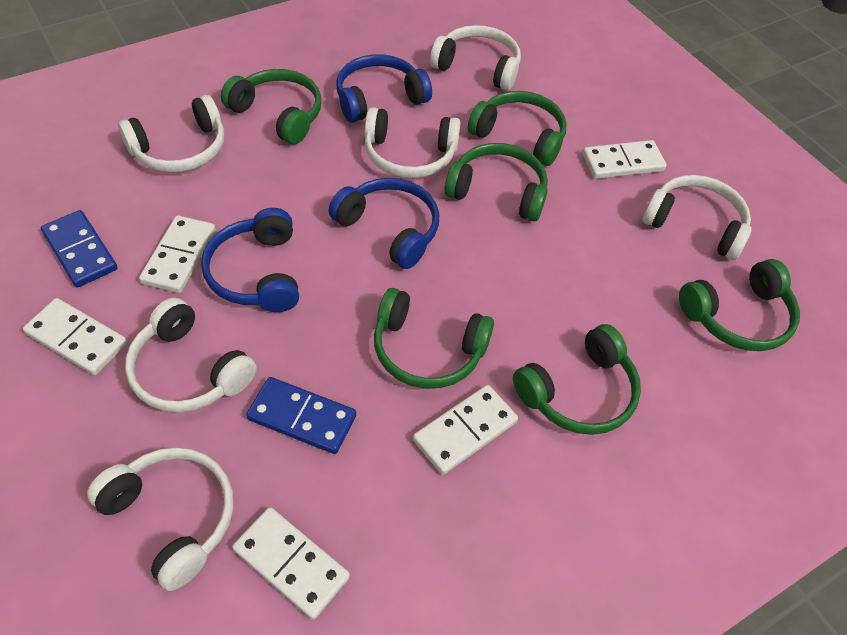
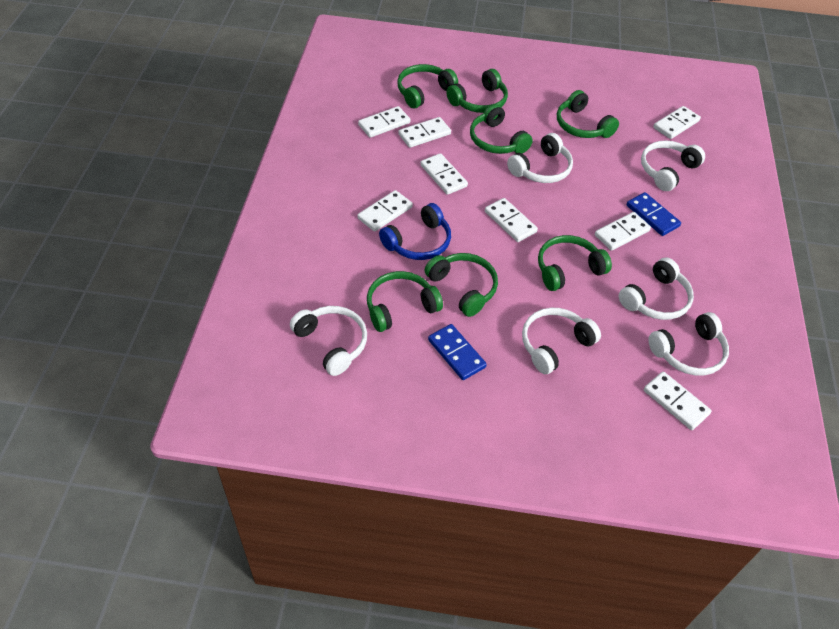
blue headphones: [201,208,299,312] [329,178,439,269] [336,54,432,123] = 3 -> [379,203,451,260] = 1
green headphones: [221,69,322,144] [374,288,494,389] [444,143,548,221] [468,91,567,166] [513,324,641,435] [679,259,800,351] = 6 -> [367,271,443,332] [397,64,458,108] [424,253,498,317] [446,69,508,113] [470,104,533,154] [538,235,612,291] [557,90,619,138] = 7
white domino: [23,298,127,375] [139,215,216,293] [232,507,350,620] [413,385,518,475] [582,140,666,179] = 5 -> [357,190,413,232] [358,106,411,138] [398,117,451,148] [420,153,468,195] [485,198,538,242] [595,212,651,251] [644,371,712,430] [653,106,701,139] = 8

